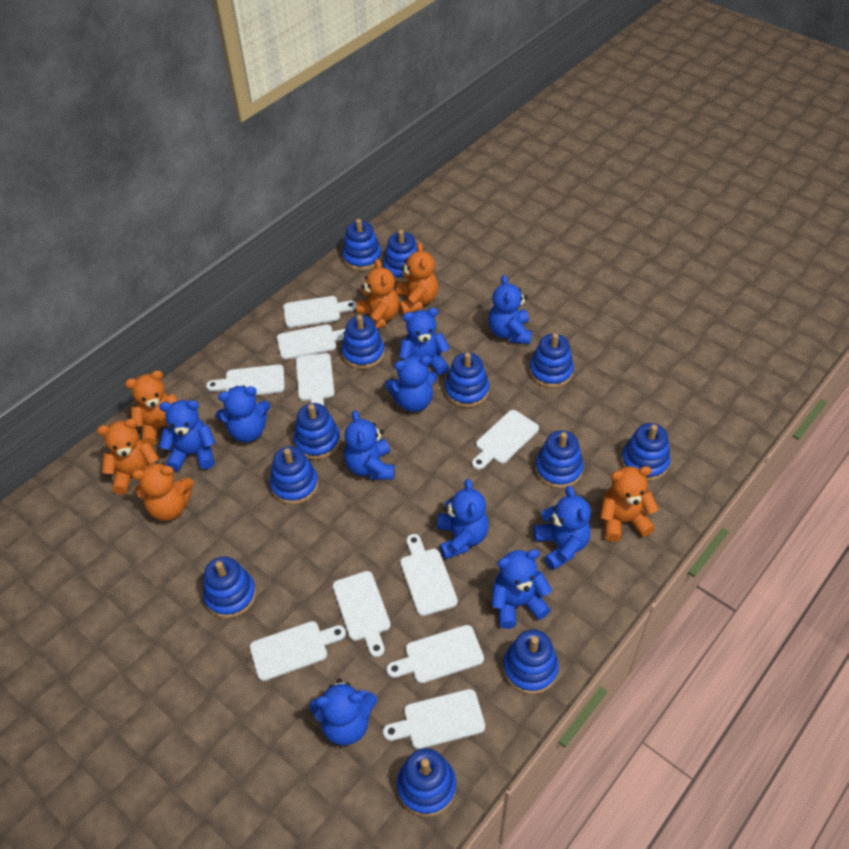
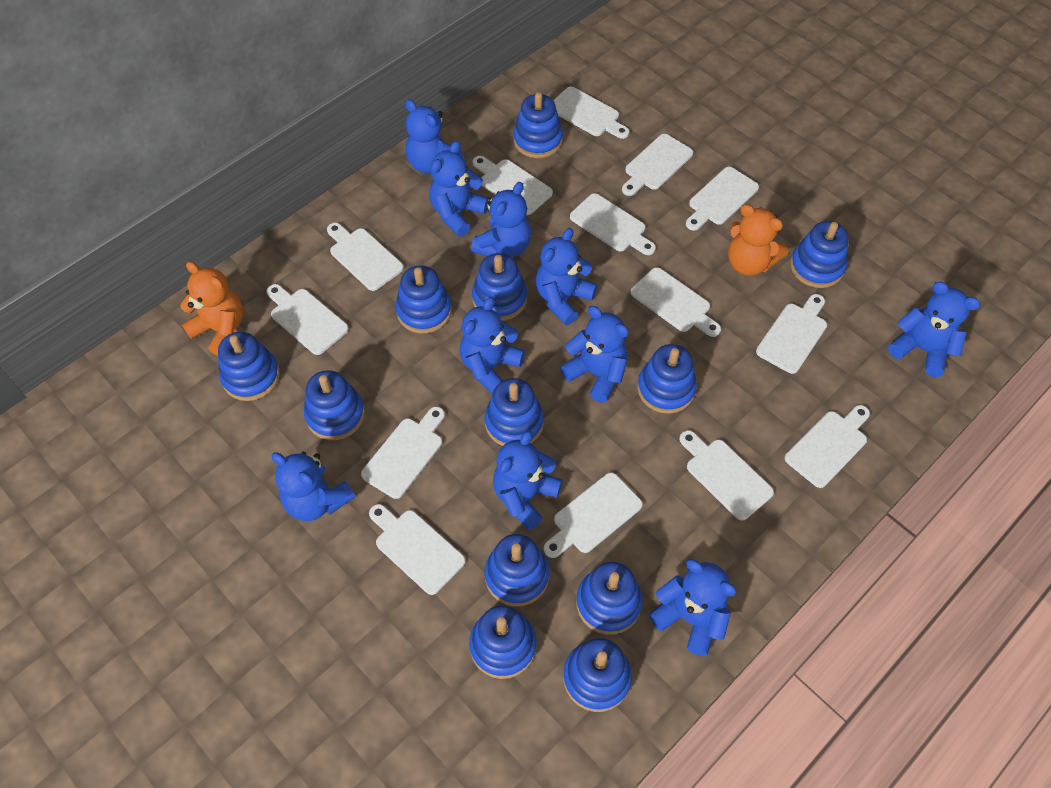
orange teddy bear: [97,419,159,495] [125,370,178,446] [132,462,193,521] [357,259,399,329] [396,242,438,315] [600,466,659,542] = 6 -> [180,261,244,356] [728,204,789,276] = 2
white cutting board: [206,365,285,395] [250,621,346,681] [277,325,346,360] [283,296,357,328] [296,353,335,406] [333,571,391,657] [383,689,485,749] [387,625,484,684] [400,534,458,616] [472,410,539,470] = 10 -> [266,284,349,355] [327,223,404,291] [361,407,445,499] [369,504,466,595] [472,156,553,215] [544,472,643,558] [553,87,629,139] [570,193,656,255] [622,134,693,196] [631,267,721,337] [679,430,774,521] [686,167,759,231] [756,294,827,374] [785,405,870,488] = 14

